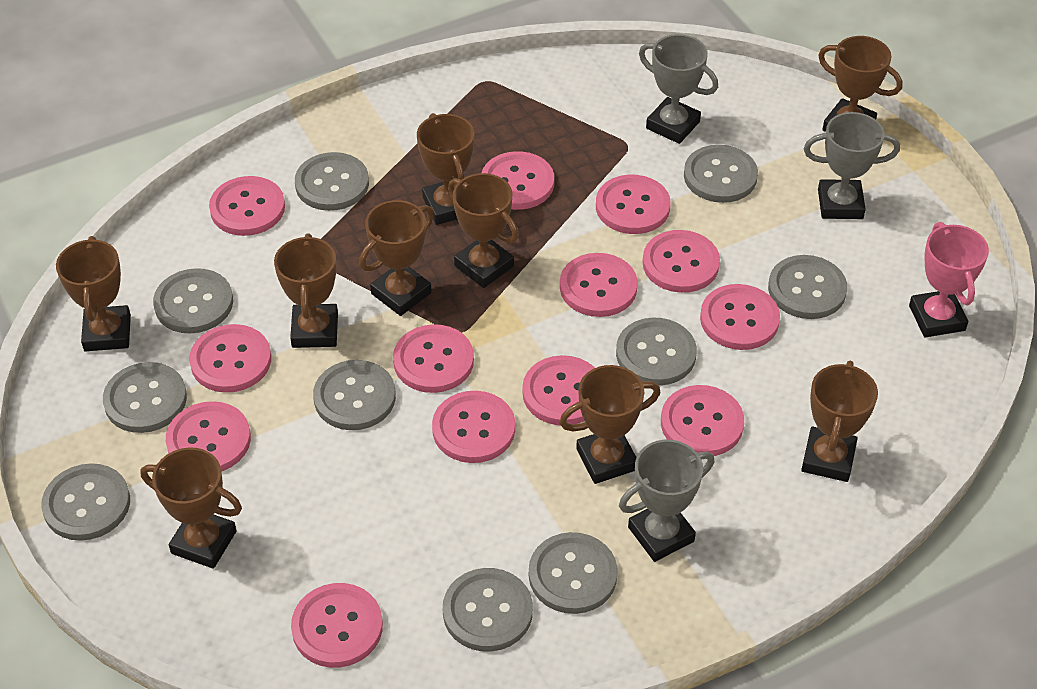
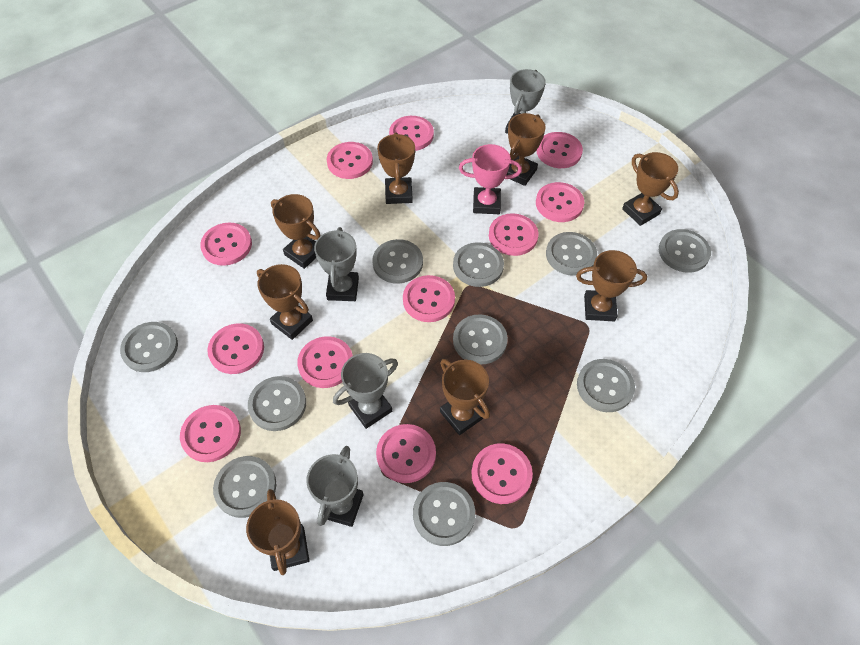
brown trophy: [56,236,131,352] [140,447,242,569] [274,233,338,348] [359,200,434,316] [417,113,474,225] [448,173,519,288] [559,365,661,484] [801,361,878,482] [818,36,903,132] = 9 -> [246,489,310,575] [257,264,313,340] [271,194,321,269] [377,132,415,204] [440,359,490,435] [506,113,546,186] [576,250,647,321] [622,152,679,226] = 8
grey trophy: [619,440,714,562] [639,34,718,144] [804,112,900,219] = 3 -> [306,446,363,527] [314,227,359,301] [333,353,398,429] [505,69,546,134] = 4
pink button: [166,401,251,472] [189,324,271,393] [209,176,285,236] [291,583,383,668] [393,324,474,393] [432,391,515,463] [482,151,554,210] [522,355,595,425] [560,253,638,317] [596,175,671,234] [643,230,720,293] [661,385,744,456] [700,284,780,350] = 13 -> [180,405,241,462] [200,223,252,266] [207,324,264,374] [297,336,353,388] [327,142,373,179] [376,424,436,483] [389,116,434,151] [403,275,455,322] [472,443,533,504] [489,213,538,256] [536,132,583,168] [536,182,585,222] = 12

